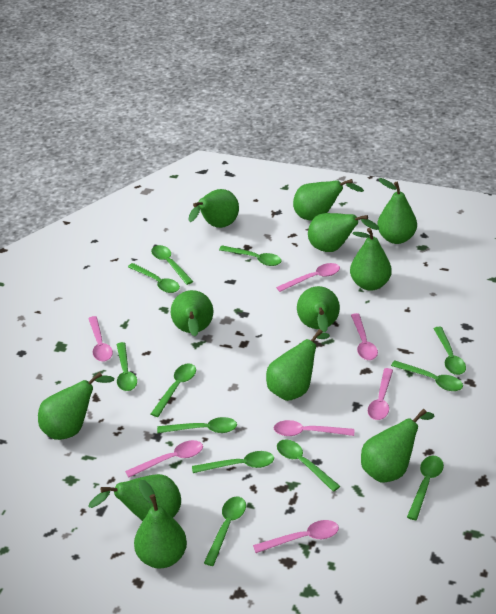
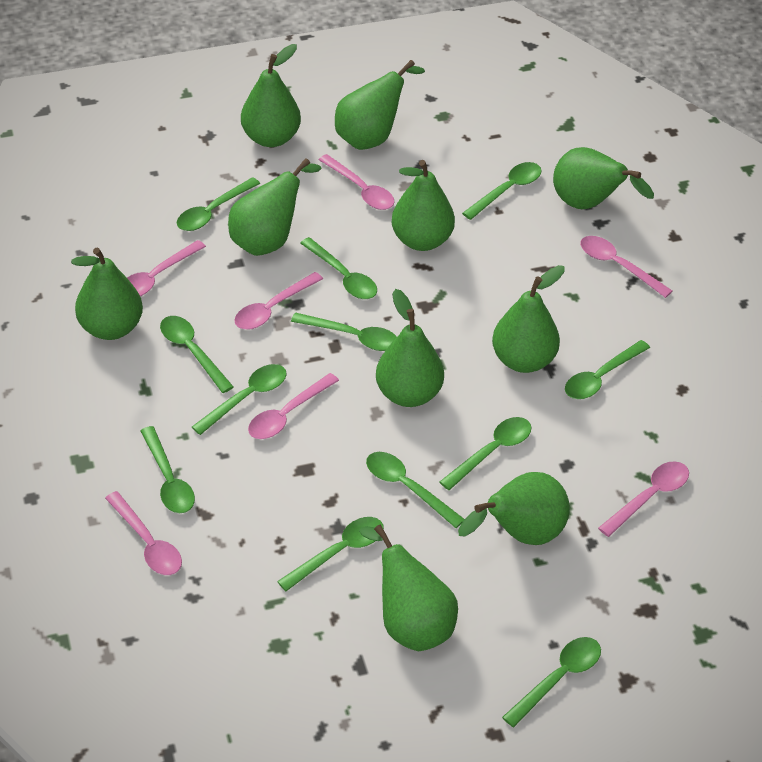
green pear: [38,372,114,440] [88,474,181,521] [134,480,187,569] [171,290,213,336] [188,189,239,228] [266,329,330,401] [293,179,364,221] [297,286,340,333] [308,213,379,252] [350,228,392,291] [361,409,435,483] [377,178,417,244] = 12 -> [71,247,143,340] [228,158,322,256] [241,44,301,147] [335,60,425,150] [359,525,458,651] [376,289,444,407] [392,160,455,251] [458,472,570,545] [492,265,565,373] [553,147,654,209] = 10

